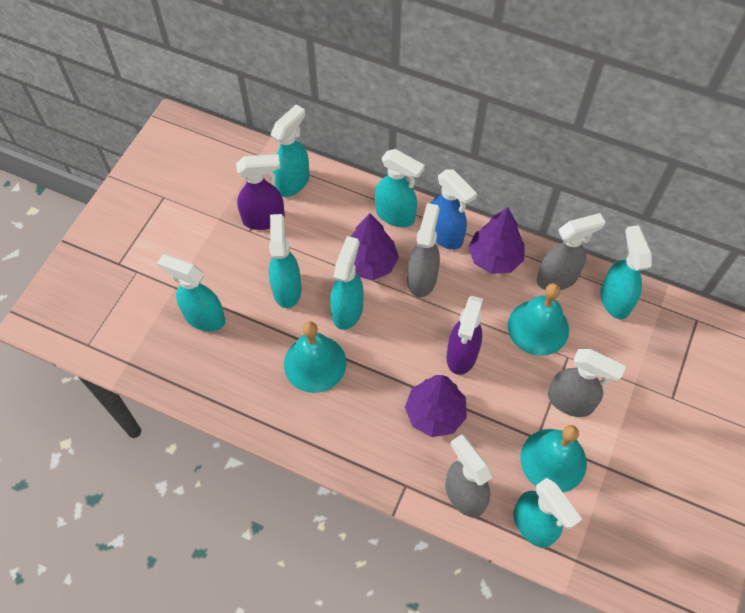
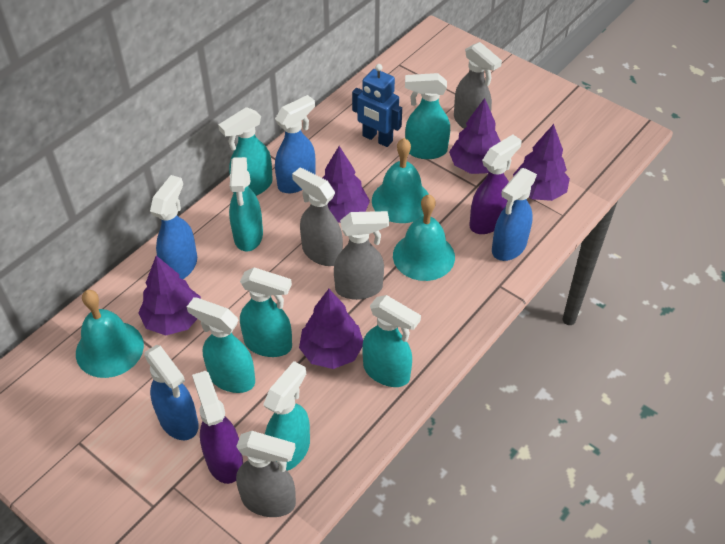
blue robot: none = 0 -> [352,64,402,147] = 1
blue spray bottle: [430,169,477,250] = 1 -> [144,345,199,440] [150,175,197,279] [275,95,316,193] [492,168,537,261] = 4
purple tree: [351,213,399,280] [405,375,467,437] [468,207,525,274] = 3 -> [138,256,201,336] [299,289,363,369] [323,146,370,223] [449,98,501,174] [513,124,570,201] = 5

